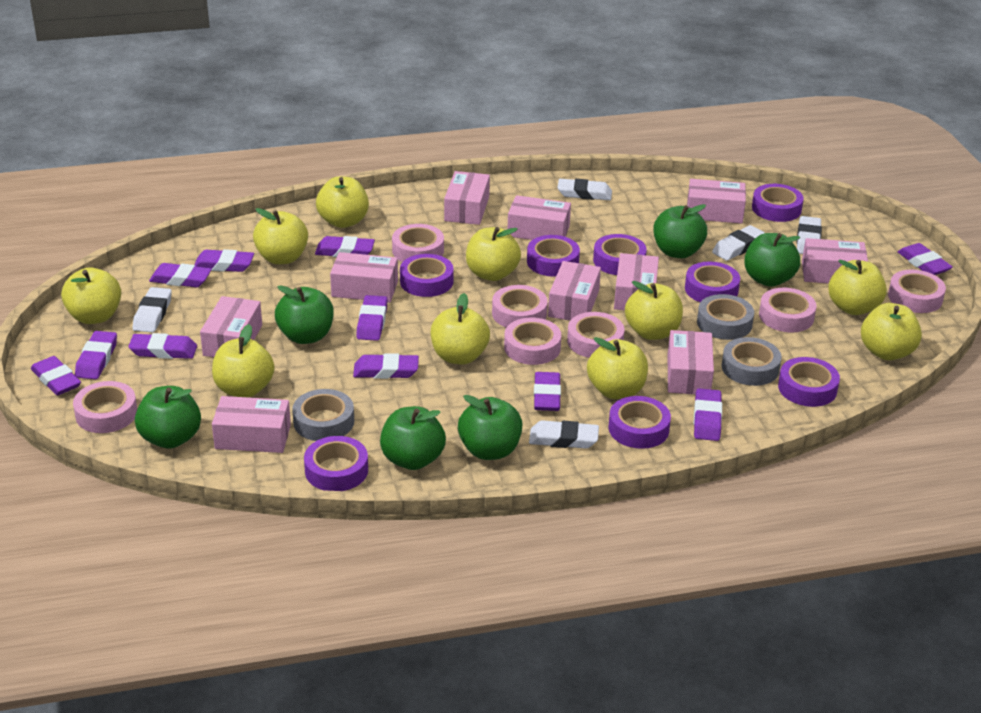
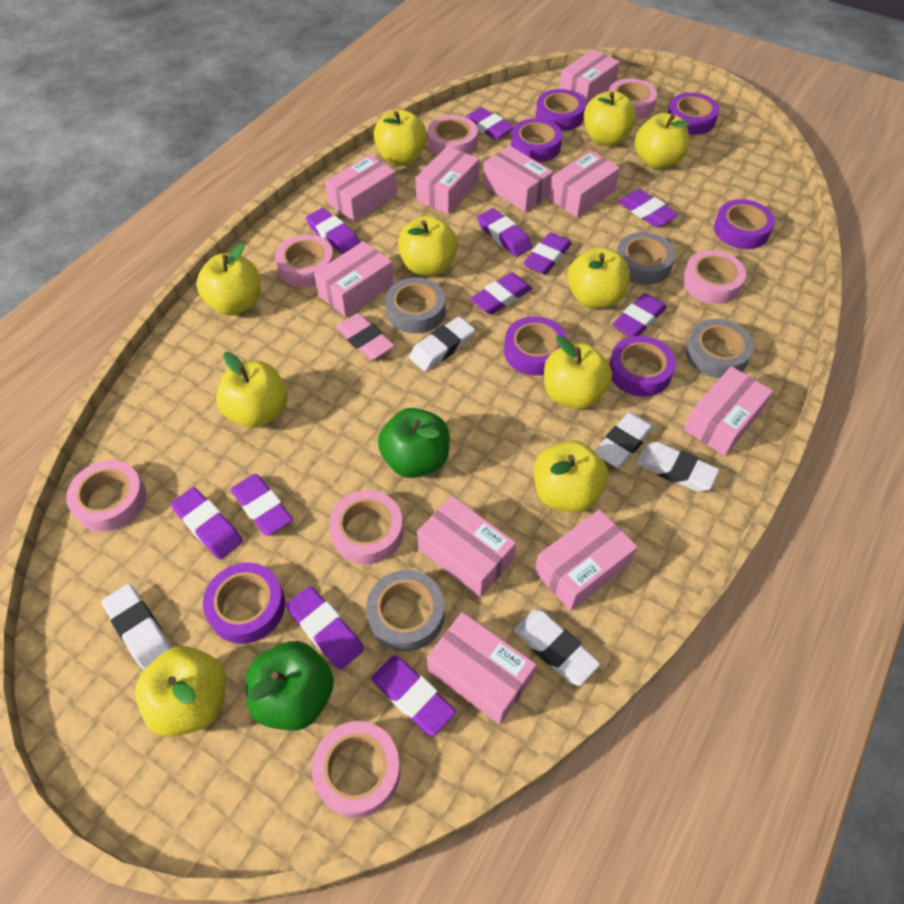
green apple: [135,386,201,449] [275,285,334,344] [380,406,446,470] [458,395,522,460] [653,204,707,258] [744,233,800,287] = 6 -> [246,641,334,730] [378,408,450,478] = 2
grey tape: [292,389,354,441] [697,294,754,340] [722,337,782,386] = 3 -> [366,570,444,652] [385,277,446,334] [617,232,675,285] [686,319,754,378] = 4
pink eraser: none = 0 -> [336,313,395,360] = 1
purple tape: [304,436,368,491] [400,254,454,297] [527,235,580,277] [593,234,647,275] [609,396,671,449] [685,262,740,302] [752,184,804,222] [778,357,840,407] = 8 -> [203,563,285,644] [504,316,567,376] [511,118,562,162] [536,89,586,131] [609,336,676,397] [668,93,719,135] [714,199,775,249] = 7

